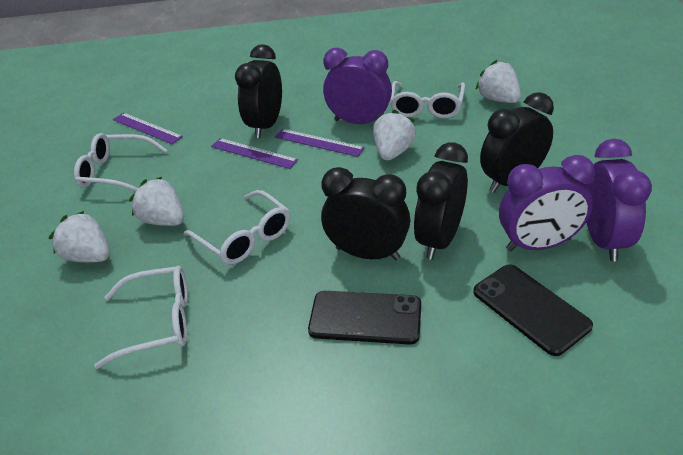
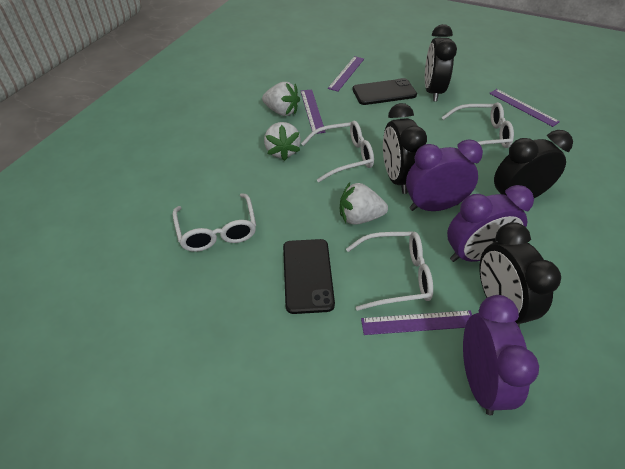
purple ruler: [113,113,183,144] [211,138,298,169] [274,129,365,157] = 3 -> [301,89,326,134] [328,56,364,92] [361,310,472,335] [489,89,560,127] = 4
white strawberry: [49,211,110,262] [129,177,184,226] [373,110,416,161] [475,60,521,103] = 4 -> [262,82,300,116] [264,122,301,161] [340,182,388,225] = 3

